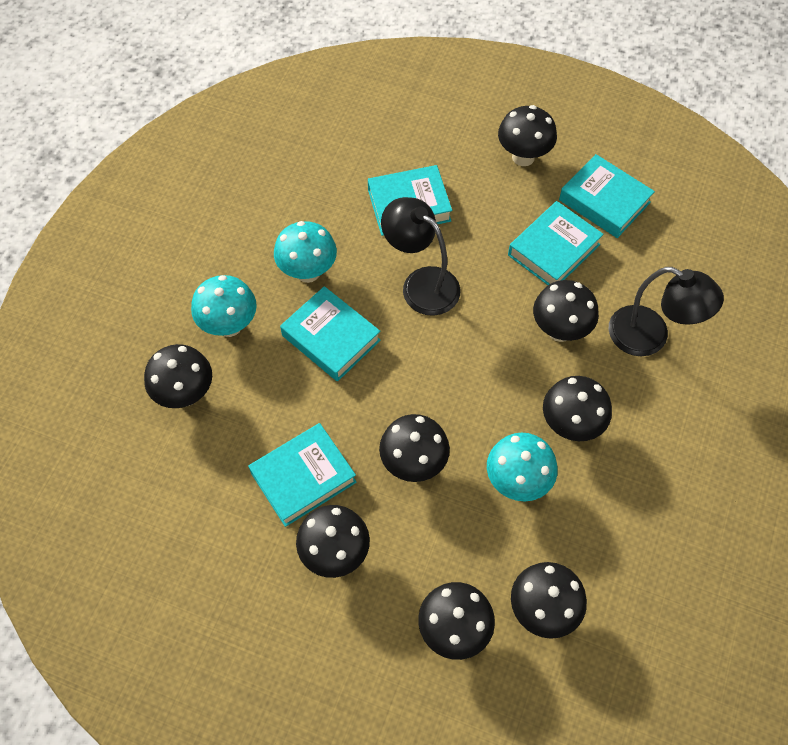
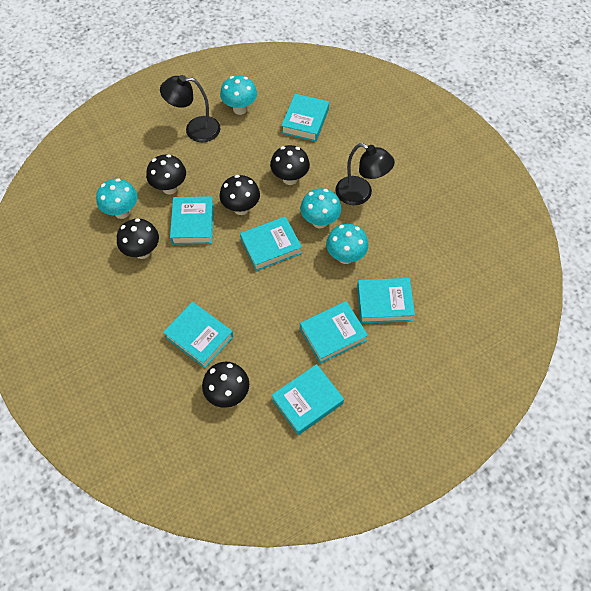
black mushroom: [144,344,212,408] [296,505,370,578] [379,414,450,482] [418,582,495,660] [498,105,557,166] [511,562,587,639] [533,280,599,342] [543,376,612,441] = 8 -> [117,218,159,259] [146,154,186,194] [202,362,249,408] [219,175,260,215] [270,145,310,185] = 5
turquoise book: [248,423,357,527] [280,286,381,382] [368,165,452,236] [508,201,604,285] [559,154,655,238] = 5 -> [163,302,233,368] [170,196,214,245] [240,216,302,271] [272,364,344,435] [281,94,329,142] [300,301,368,364] [357,278,415,323] = 7
turquoise mushroom: [191,275,257,337] [274,221,337,283] [487,433,558,501] = 3 -> [96,178,137,219] [220,76,257,115] [300,188,341,229] [326,224,369,264] = 4

